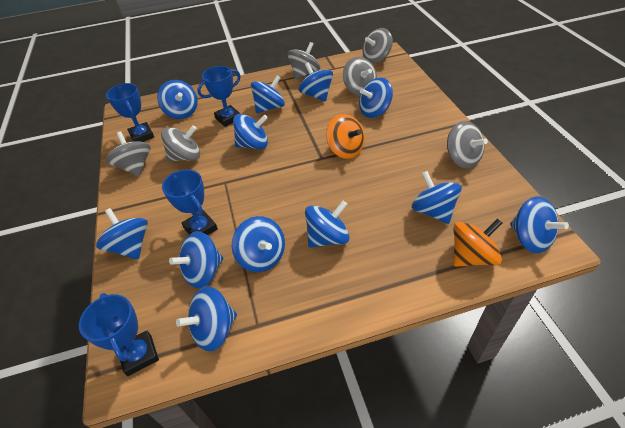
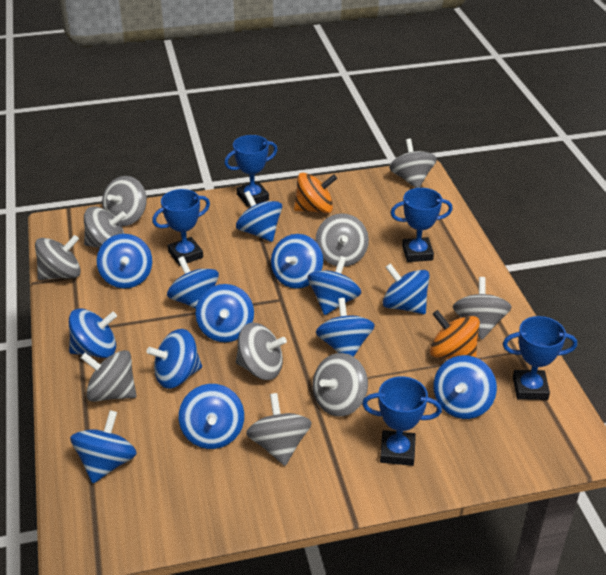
blue spinning top: [96,208,148,260] [157,80,198,119] [169,231,223,288] [176,286,237,351] [232,216,285,272] [233,114,268,149] [251,75,285,113] [299,63,333,102] [305,201,350,248] [359,77,393,118] [412,171,462,224] [510,196,569,253] = 12 -> [69,308,117,358] [70,410,137,483] [97,234,152,289] [147,329,202,389] [167,256,219,309] [179,384,244,449] [196,284,254,342] [236,191,282,242] [271,234,323,289] [307,256,361,315] [316,298,375,357] [383,263,430,314] [433,355,497,419] = 13
blue trophy: [79,293,159,376] [106,83,154,142] [162,170,218,235] [197,66,240,127] = 4 -> [152,189,210,266] [224,135,278,207] [362,376,442,466] [391,188,453,262] [503,316,577,400] = 5
grey spinning top: [106,132,150,177] [161,125,200,162] [288,42,320,80] [343,57,377,96] [363,28,393,63] [447,121,488,168] = 6 -> [35,235,81,280] [81,350,136,402] [84,206,126,248] [102,176,147,226] [236,323,287,380] [246,393,312,466] [313,353,368,416] [316,213,369,267] [389,139,437,188] [453,277,512,340] = 10

